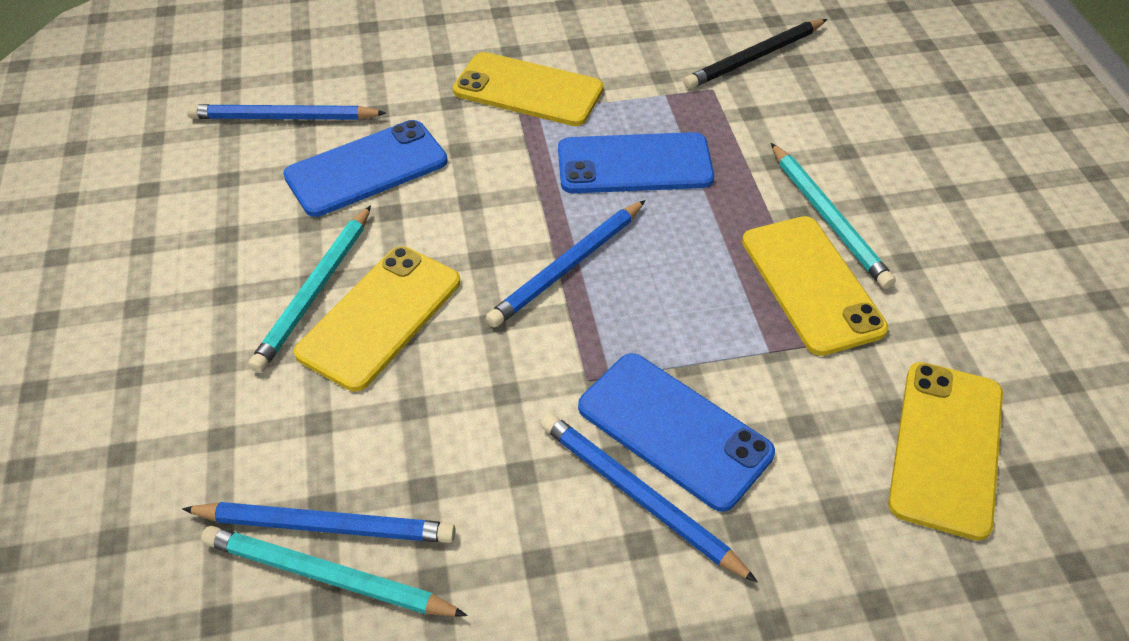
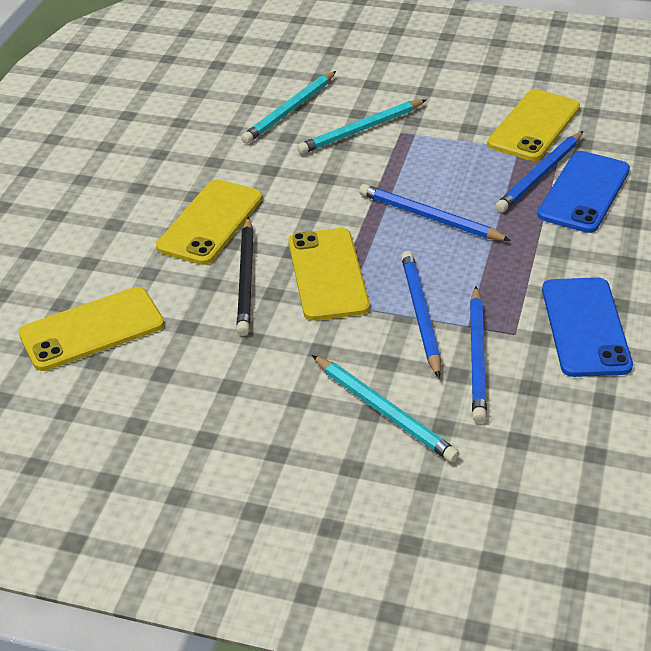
blue phone: [283,120,448,217] [558,132,714,193] [578,353,775,512] = 3 -> [537,151,630,233] [542,277,633,377] = 2

